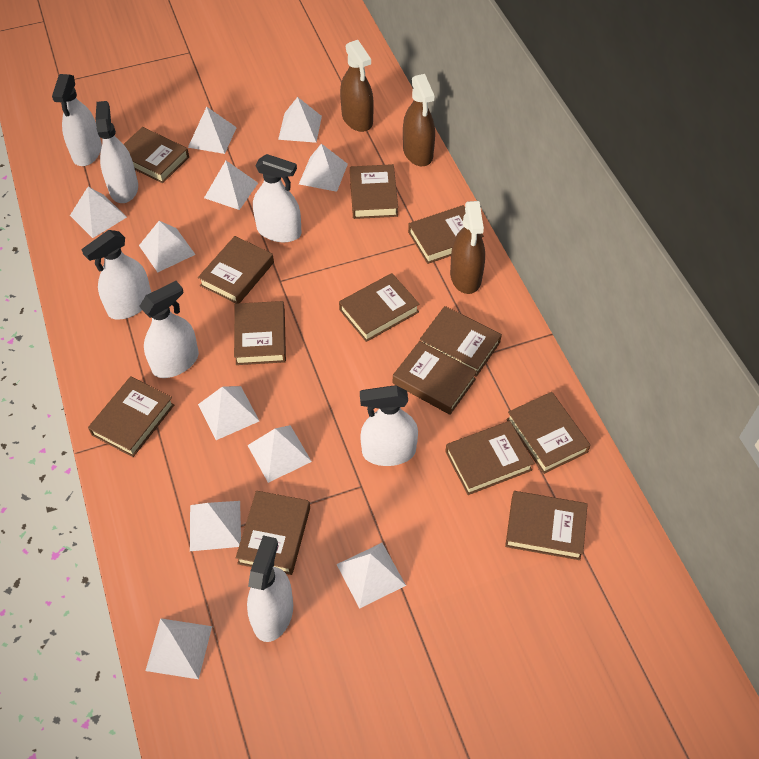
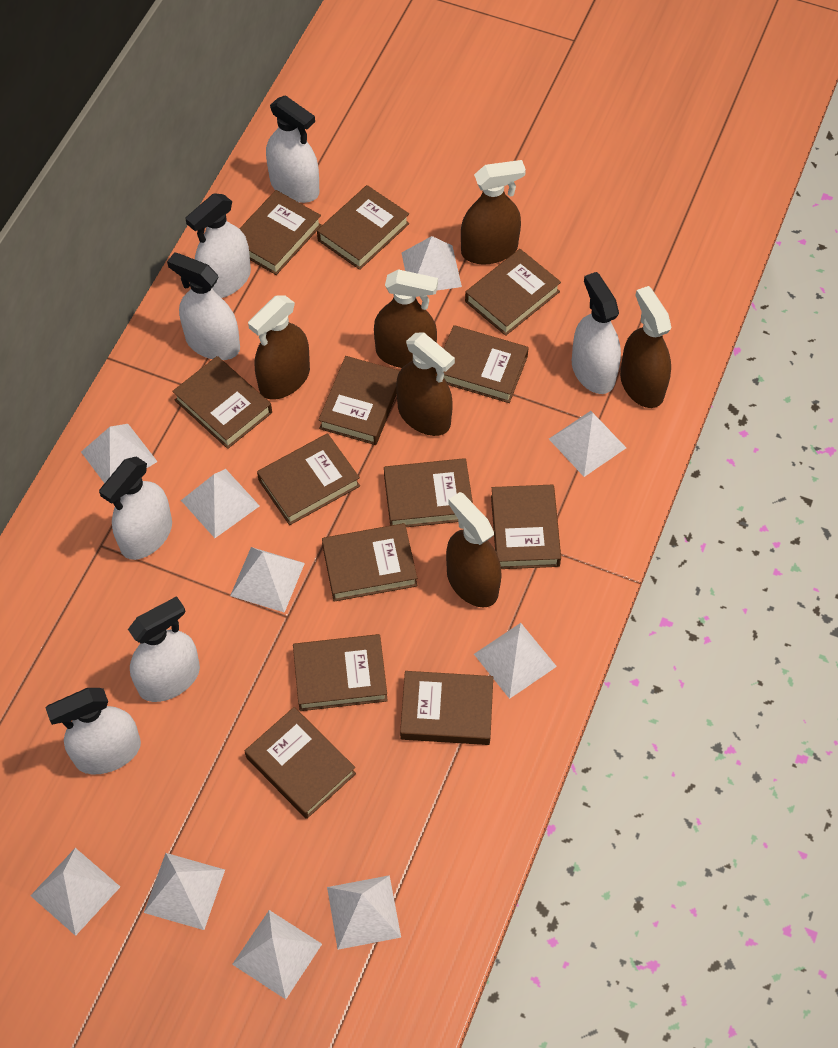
brown spray bottle: [340,40,374,132] [403,74,435,166] [450,201,485,294] = 3 -> [248,295,310,400] [374,269,438,368] [396,332,455,436] [446,492,502,608] [461,160,526,264] [620,286,671,408] = 6
white pyramid: [70,187,127,238] [139,221,196,273] [145,618,212,679] [188,107,237,154] [190,501,241,551] [198,386,259,440] [204,161,258,210] [247,425,312,483] [278,97,322,143] [299,144,348,192] [336,543,406,609] = 11 -> [30,848,120,936] [81,424,158,483] [144,853,225,930] [181,469,260,538] [230,547,305,613] [232,910,322,999] [327,875,401,950] [402,236,462,290] [474,623,557,699] [549,411,626,477] = 10

